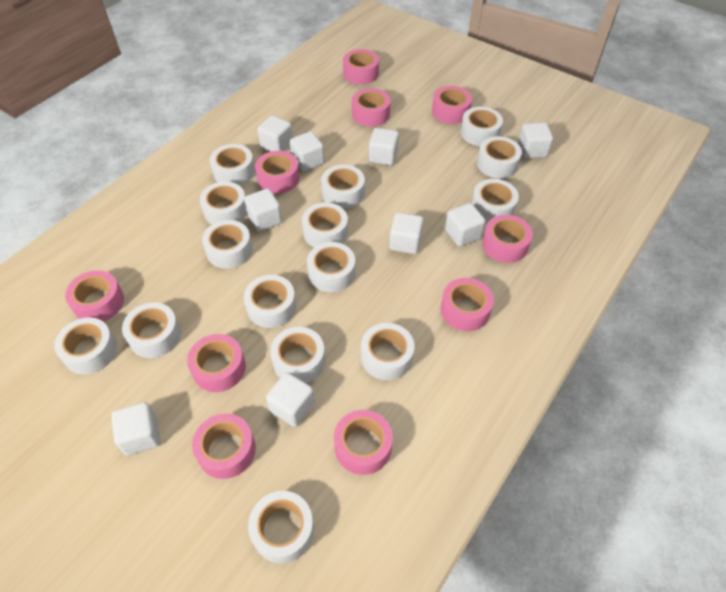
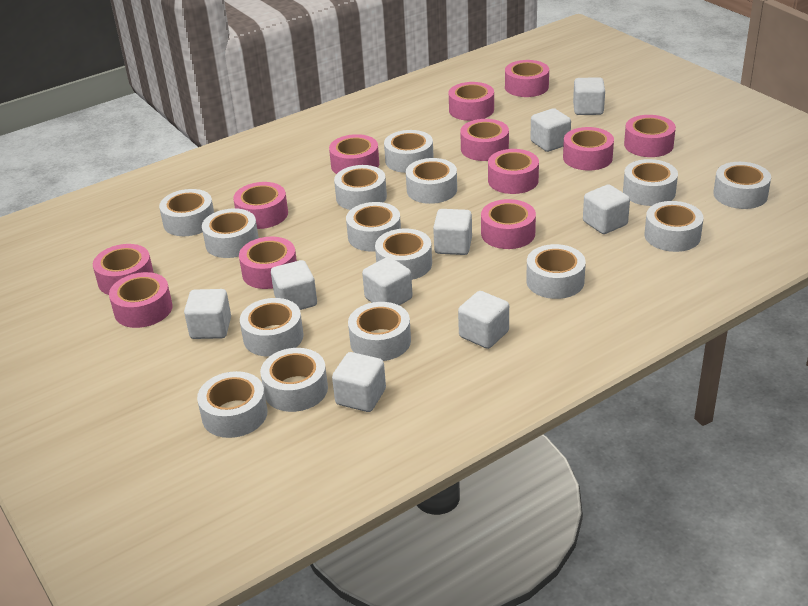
pink tape: [65,270,124,321] [187,334,246,392] [192,413,256,479] [255,151,300,194] [334,410,393,475] [343,49,379,84] [352,88,391,127] [432,86,472,124] [441,278,494,331] [482,215,533,263] = 10 -> [93,244,154,295] [109,272,173,328] [233,182,288,229] [239,237,297,289] [329,134,379,174] [449,82,494,121] [460,119,509,161] [481,199,536,249] [488,149,539,194] [505,60,549,97] [563,127,614,171] [624,115,676,157] = 12

